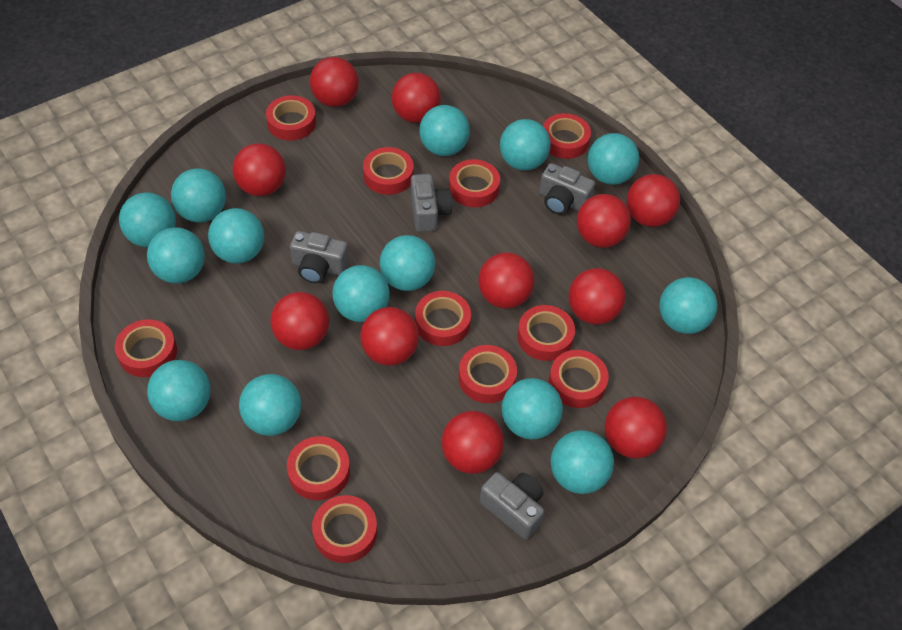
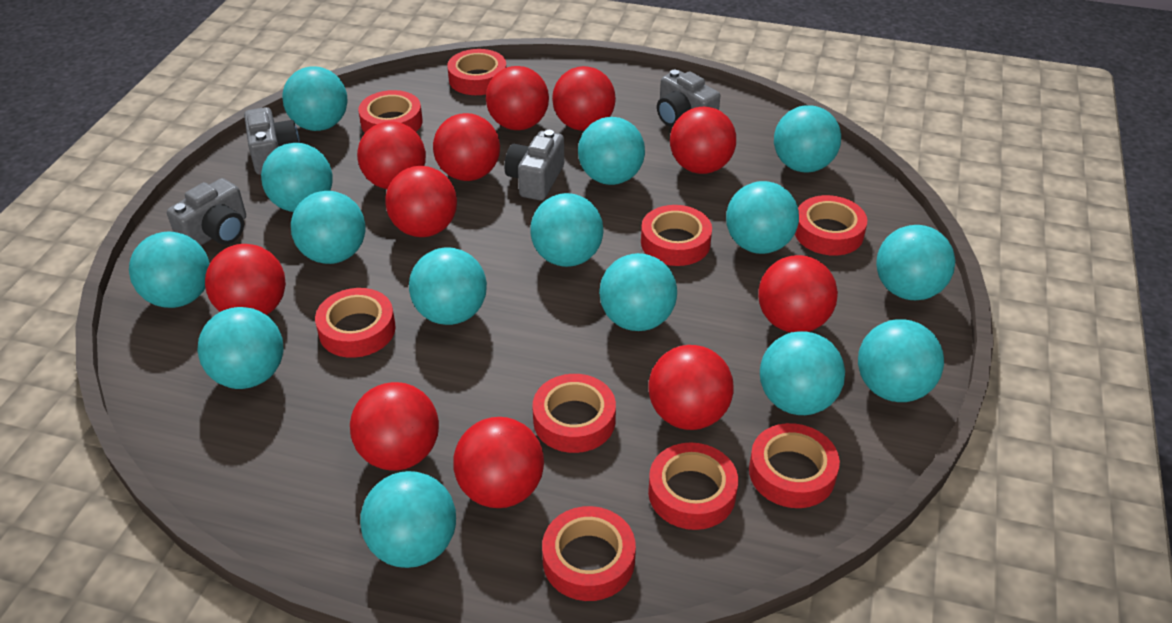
red tape: [115,319,177,377] [266,95,316,141] [287,436,350,500] [312,495,377,563] [363,147,414,195] [415,291,471,346] [449,159,500,207] [458,345,517,403] [517,305,575,361] [543,113,591,159] [549,350,609,408] = 11 -> [315,288,396,358] [358,90,423,133] [447,49,506,95] [532,374,616,453] [542,506,636,601] [641,205,712,266] [648,442,738,530] [749,423,840,508] [795,195,867,256] = 9
turquoise ball: [119,193,176,247] [147,227,205,284] [147,360,211,421] [171,168,226,222] [208,208,264,264] [239,374,301,436] [332,265,390,322] [380,235,435,291] [419,105,470,156] [500,119,550,171] [502,378,563,439] [551,430,614,494] [588,133,639,185] [659,277,717,334] = 14 -> [129,232,209,308] [197,307,283,389] [261,143,333,212] [282,67,348,131] [291,191,365,264] [360,471,456,568] [409,247,487,325] [530,193,604,267] [578,117,645,185] [599,253,677,331] [726,181,799,254] [760,331,845,415] [774,105,841,172] [858,320,944,402] [876,225,955,300] = 15

